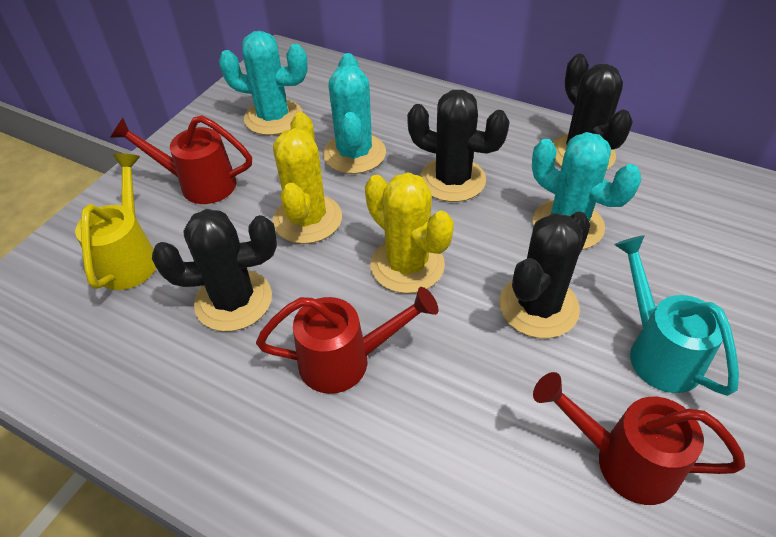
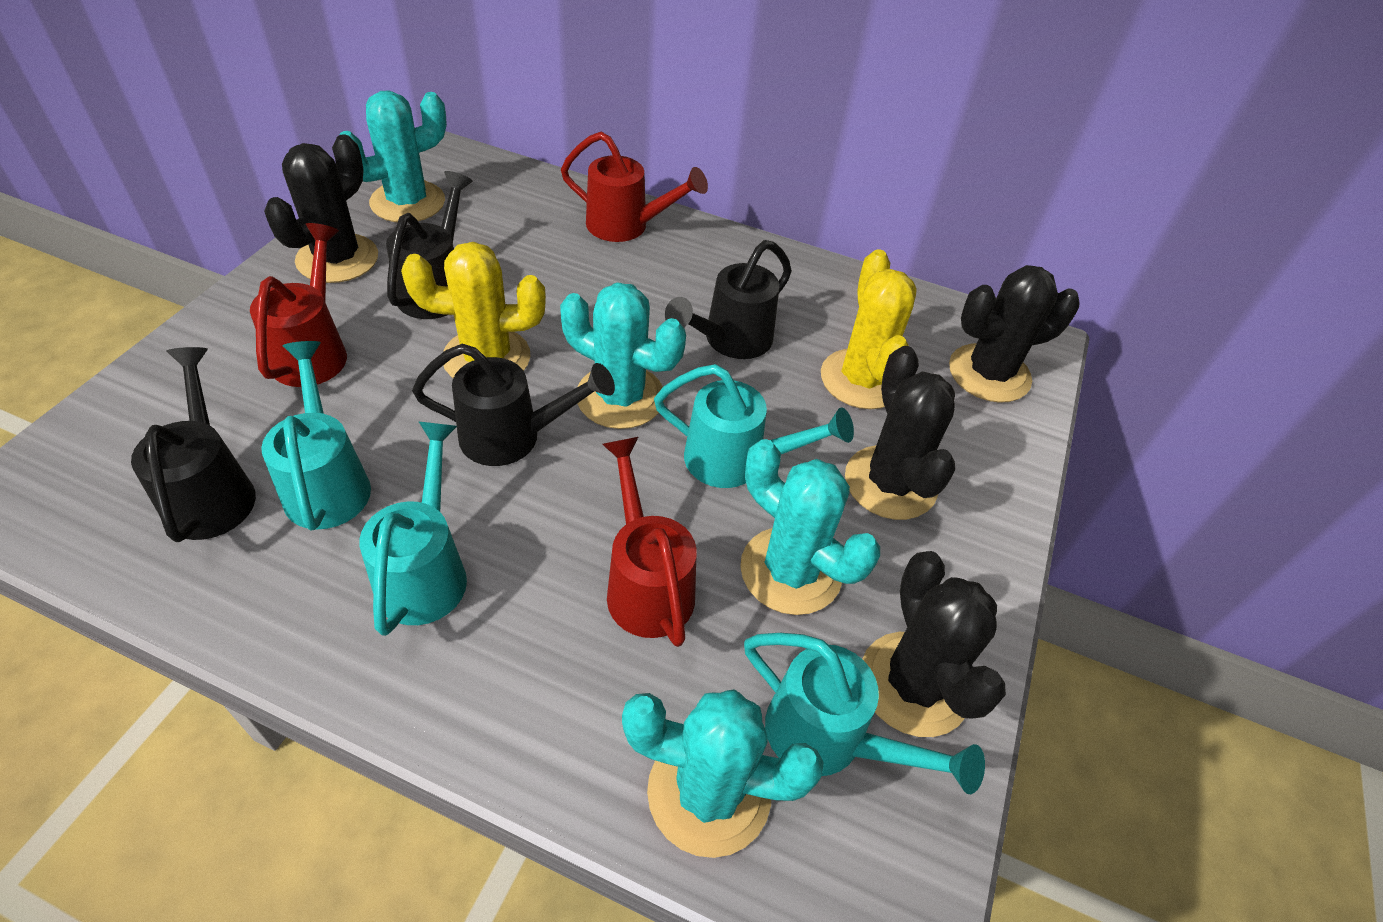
black watering can: none = 0 -> [131,347,256,542] [386,171,473,319] [412,344,615,466] [665,240,792,359] = 4
turquoise cactus: [219,31,308,135] [323,53,386,174] [532,132,642,250] = 3 -> [340,90,447,223] [560,282,686,429] [622,689,824,858] [740,439,880,615] = 4
turquoise watering can: [614,235,739,396] = 1 -> [261,341,371,530] [359,421,467,636] [654,364,854,488] [744,633,985,794] = 4
yellow watering can: [75,154,156,290] = 1 -> none = 0

